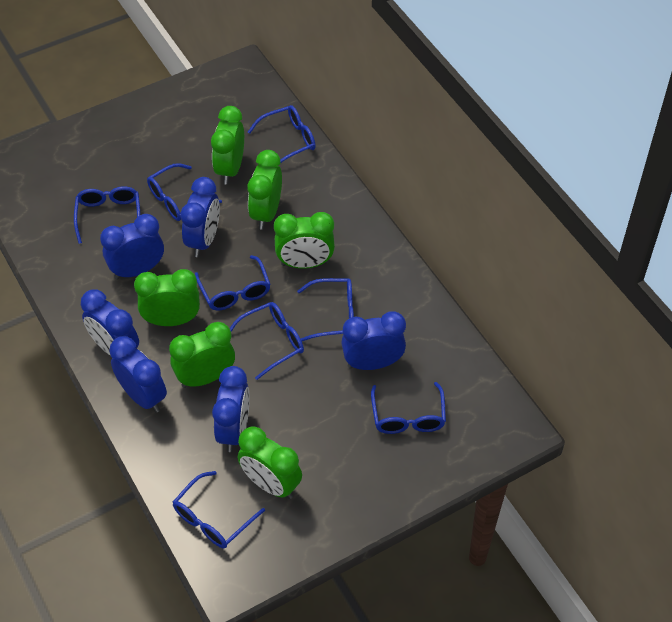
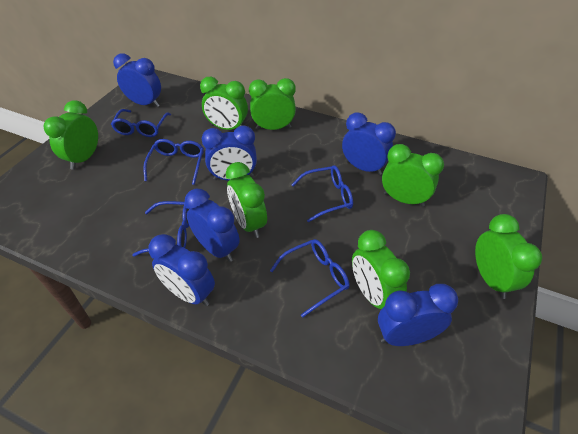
blue glasses: [74,186,140,244] [147,163,222,221] [173,471,265,548] [195,255,271,311] [230,302,304,380] [248,105,316,163] [297,278,354,341] [371,382,446,434] = 8 -> [111,109,171,137] [132,201,189,257] [143,139,204,185] [270,239,349,317] [292,165,353,222] = 5
green clock: [134,269,200,326] [169,322,235,388] [211,106,244,185] [238,426,302,499] [248,150,282,230] [274,212,335,269] = 6 -> [44,100,98,170] [200,77,248,130] [226,162,267,238] [249,78,296,130] [352,230,410,309] [382,144,444,207] [475,214,542,299] = 7

